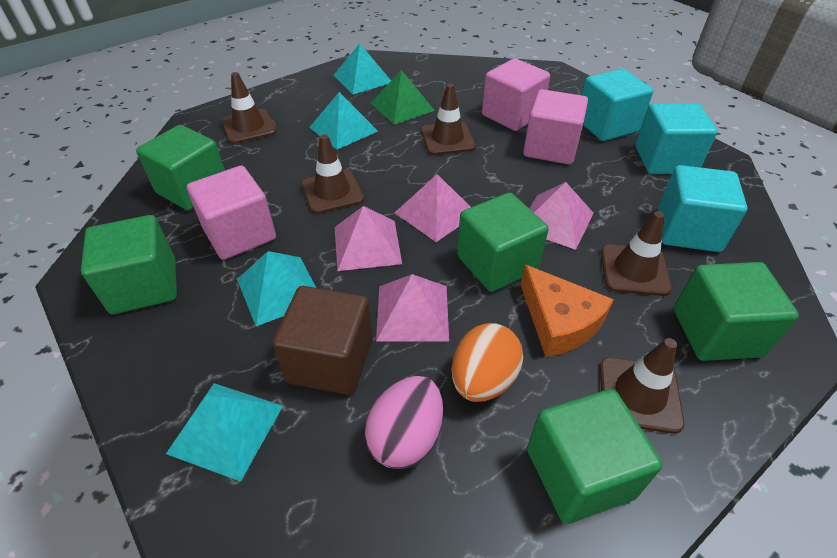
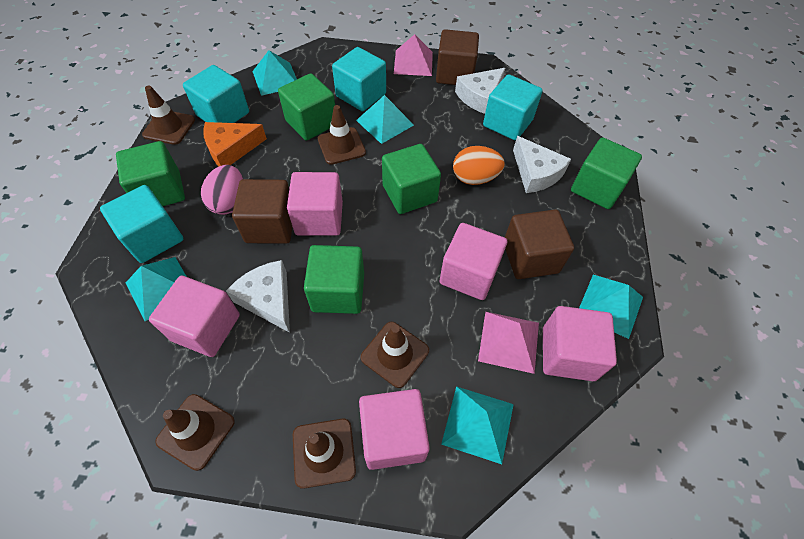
brown cube: [272,286,373,395] = 1 -> [232,179,292,244] [436,29,479,85] [505,210,574,279] = 3
green pyramid: [371,70,435,125] = 1 -> none = 0
pink cube: [187,166,276,260] [482,58,550,131] [523,89,588,165] = 3 -> [149,276,240,357] [287,172,343,236] [359,389,430,470] [439,223,507,300] [543,306,617,381] = 5
pink pyramid: [334,206,402,271] [376,274,449,342] [394,174,471,242] [529,182,594,250] = 4 -> [394,34,433,76] [478,312,539,374] = 2
turquoise cube: [582,69,653,141] [635,103,718,174] [658,165,748,252] = 3 -> [100,185,183,263] [183,65,249,123] [332,47,386,111] [483,74,543,141] = 4
turquoise pyramid: [166,383,283,482] [237,251,316,326] [309,92,378,150] [333,44,391,95] = 4 -> [126,257,187,321] [252,50,297,96] [356,95,414,144] [441,386,514,464] [579,275,643,339] = 5
white cheese: none = 0 -> [226,260,290,333] [455,68,505,114] [513,136,571,193] = 3

